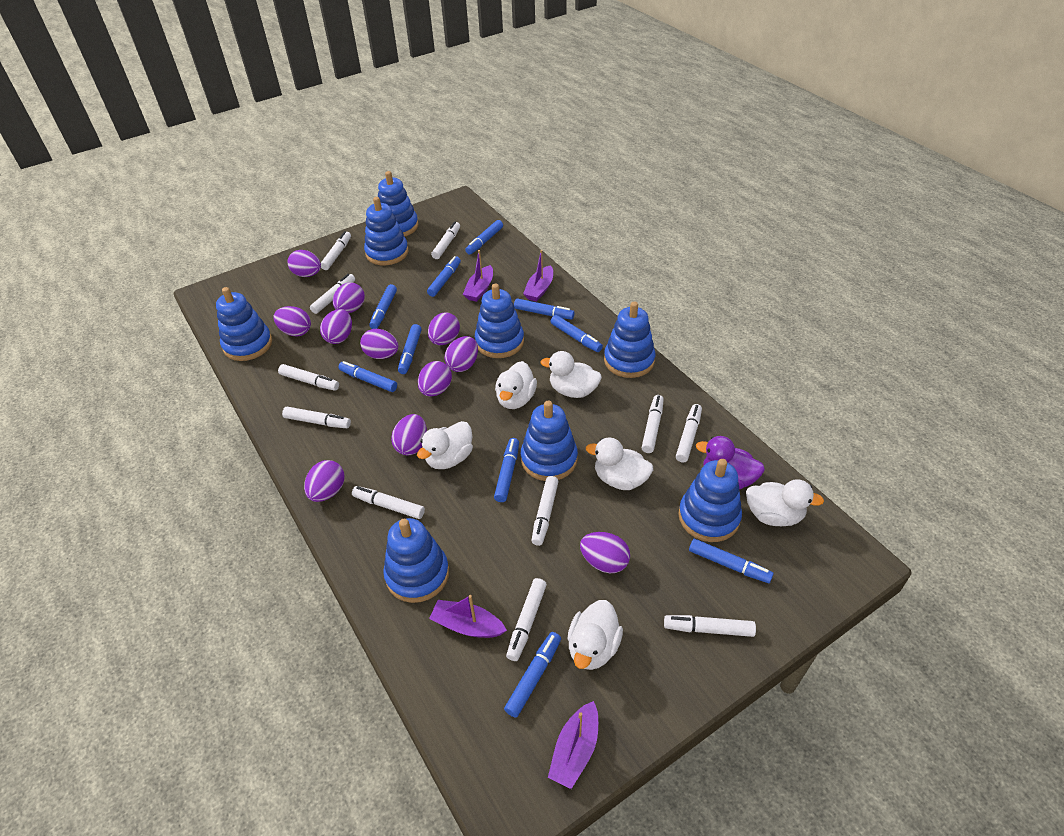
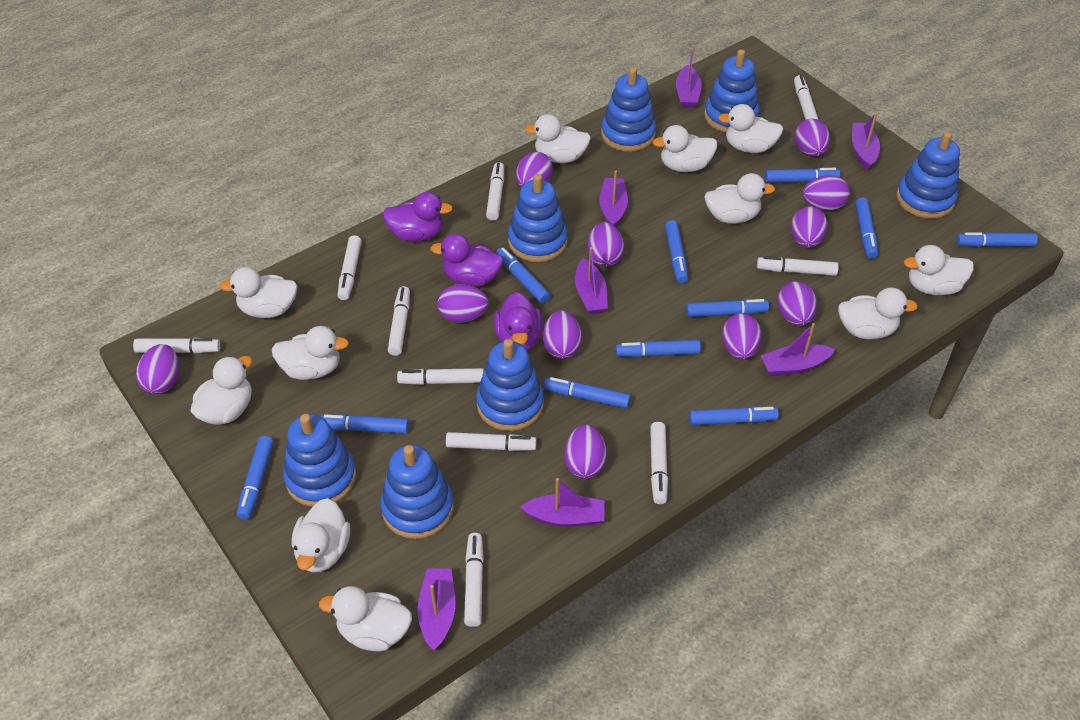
blue marker: [338,361,397,392] [369,284,397,329] [398,324,422,374] [427,256,461,297] [465,220,503,254] [494,438,519,502] [504,632,561,718] [514,298,575,320] [551,315,603,352] [689,539,774,583] = 10 -> [237,436,274,520] [320,414,409,433] [496,247,550,303] [544,377,631,409] [615,340,701,357] [665,220,688,283] [686,299,769,317] [689,406,779,425] [765,168,840,183] [855,198,878,259] [956,232,1038,247] = 11
blue stacking toy: [216,287,272,361] [364,197,409,265] [378,171,418,237] [383,518,449,603] [475,283,524,358] [521,401,578,481] [604,302,655,378] [678,459,742,542] = 8 -> [283,414,356,507] [381,445,454,539] [476,339,544,431] [508,174,568,262] [601,67,656,152] [704,49,759,133] [896,132,960,219] = 7
purple boat: [429,595,507,638] [463,250,493,302] [523,250,553,302] [548,701,598,789] = 4 -> [417,568,455,650] [521,478,605,527] [575,247,608,314] [599,171,628,226] [676,48,702,108] [761,323,835,376] [852,113,880,170] = 7
purple duck: [696,436,765,489] = 1 -> [383,192,453,242] [430,234,503,287] [494,292,542,351] = 3
white duck: [417,421,473,469] [495,361,537,409] [540,351,602,398] [567,600,623,670] [586,437,653,490] [746,479,824,526] = 6 -> [190,356,252,425] [220,267,298,318] [271,326,349,380] [292,498,350,573] [319,586,412,651] [524,114,591,163] [653,125,717,172] [705,173,775,224] [718,104,783,153] [838,287,918,339] [904,245,974,295] = 11
white marker: [278,364,339,391] [282,407,351,428] [310,274,355,314] [321,231,351,270] [352,486,425,519] [431,221,460,259] [506,578,547,661] [532,476,559,546] [642,395,664,453] [664,615,756,637] [676,404,702,463] = 11 -> [133,338,221,354] [338,235,362,300] [388,286,410,356] [397,368,484,385] [446,432,536,451] [464,533,484,627] [486,162,504,221] [650,422,668,504] [757,256,839,276] [794,75,819,120] = 10

